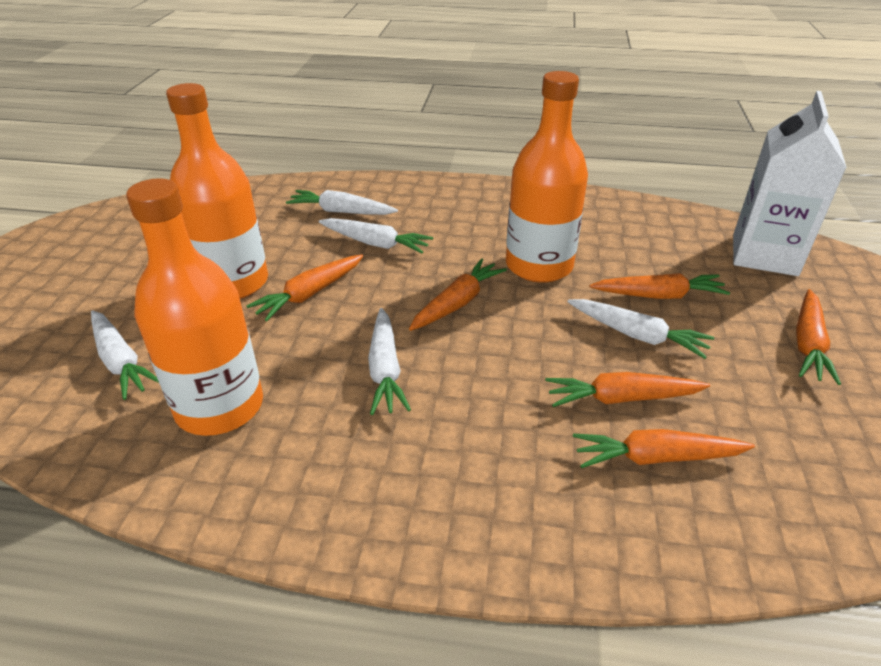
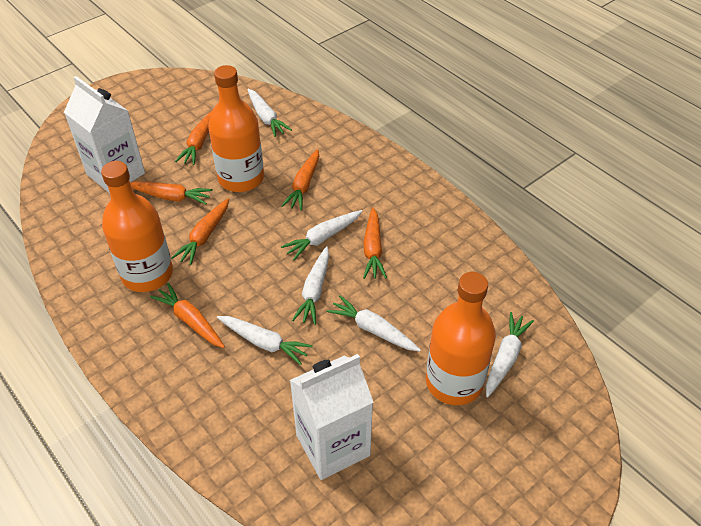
white carrot: [91,310,159,400] [286,190,398,215] [319,218,433,253] [368,308,411,415] [567,299,714,359] = 5 -> [217,316,313,365] [247,89,292,137] [281,210,362,260] [292,246,329,325] [327,295,421,351] [486,312,534,398] = 6
white carton: [733,91,847,276] = 1 -> [64,76,145,193] [290,354,373,480] = 2

